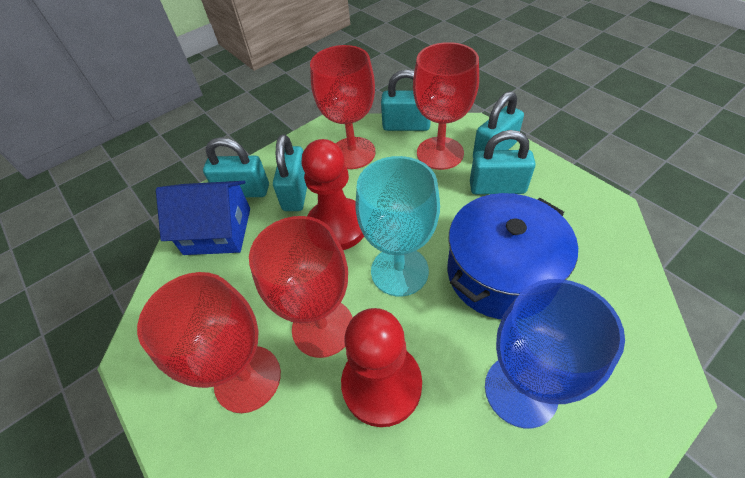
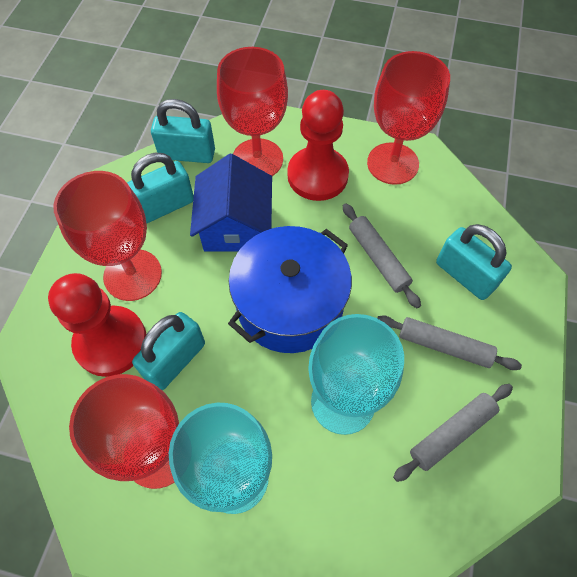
blue goblet: [485,279,625,428] = 1 -> none = 0
grey rolling pin: none = 0 -> [343,203,421,308] [377,316,522,370] [393,384,513,482] = 3
turquoise goblet: [355,156,440,296] = 1 -> [169,402,272,514] [308,314,404,435] = 2
turquoise padlock: [203,137,269,197] [273,135,307,211] [381,70,431,131] [470,130,536,195] [473,91,524,157] = 5 -> [127,153,194,224] [132,312,205,391] [151,99,215,163] [436,224,512,300] = 4

